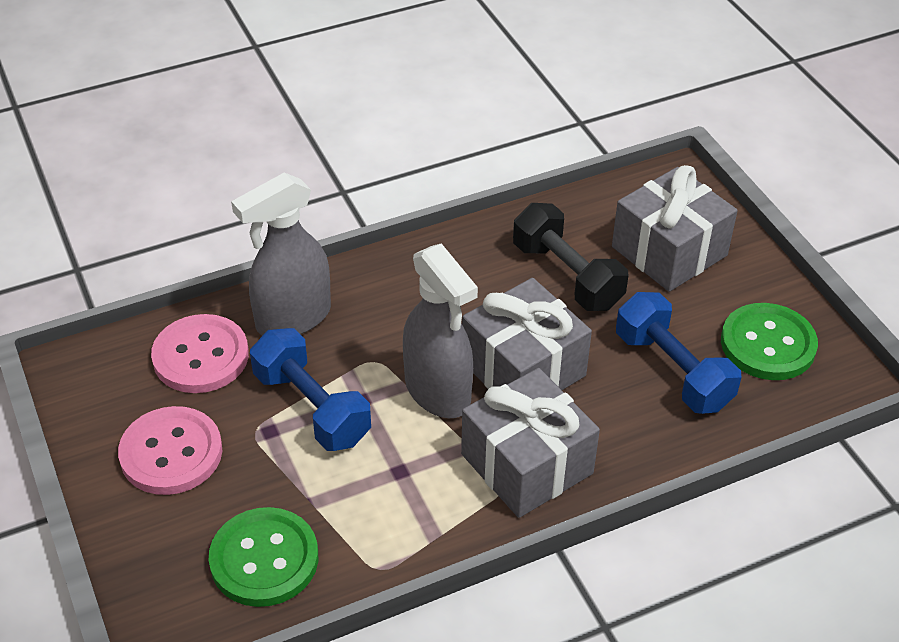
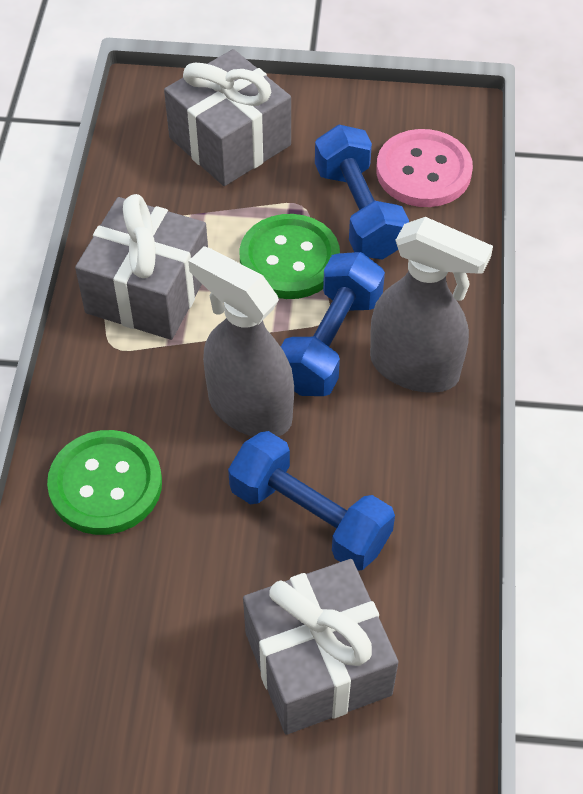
black dumbbell: [513,203,629,311] = 1 -> none = 0
blue dumbbell: [250,328,371,451] [616,292,741,414] = 2 -> [228,431,395,571] [281,252,385,396] [315,125,409,260] = 3
pink button: [118,406,222,495] [151,314,249,393] = 2 -> [376,129,473,207] = 1

